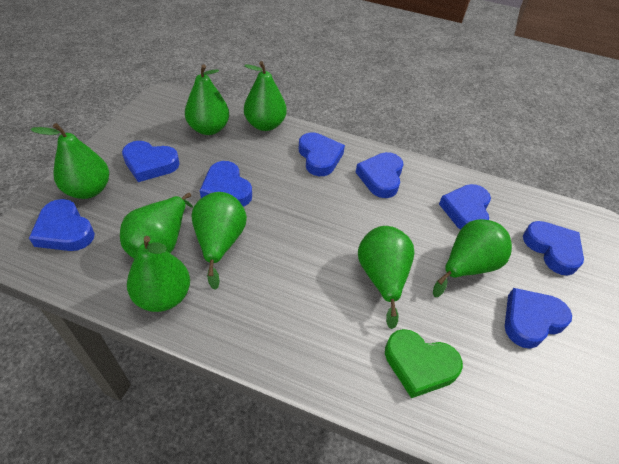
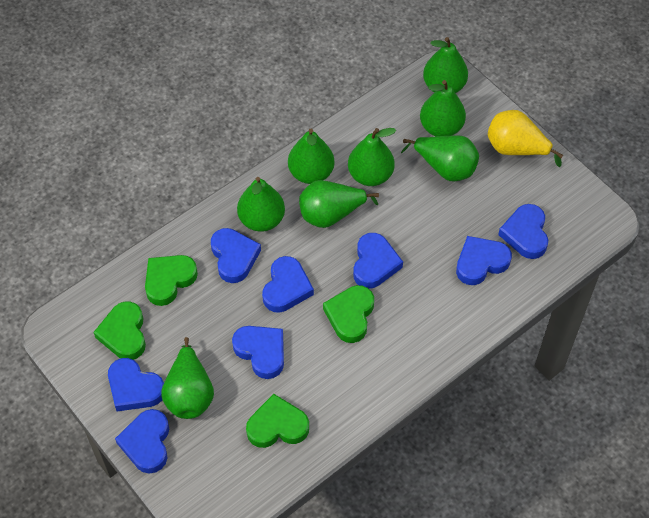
green heart: [385,329,463,398] = 1 -> [93,301,146,360] [145,255,198,306] [246,394,309,448] [323,285,374,343] = 4
yellow pear: none = 0 -> [488,110,563,167] = 1

